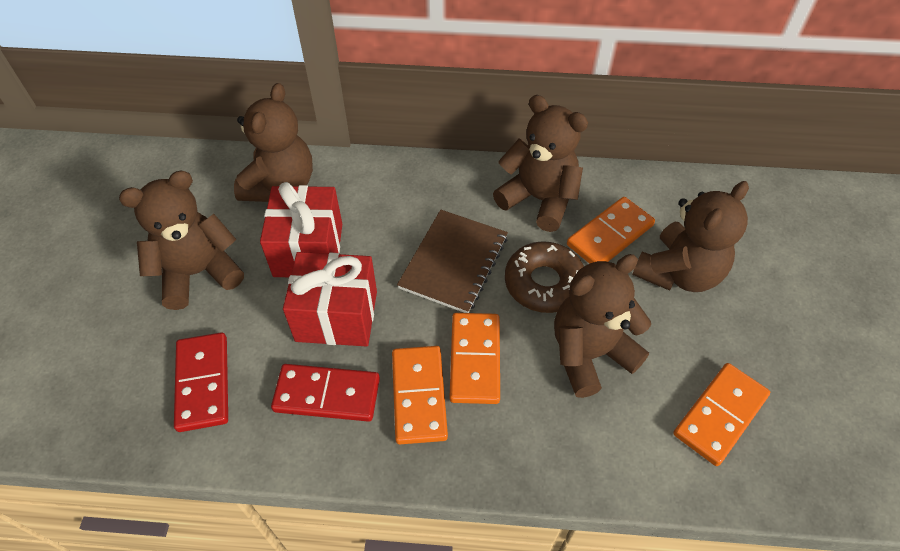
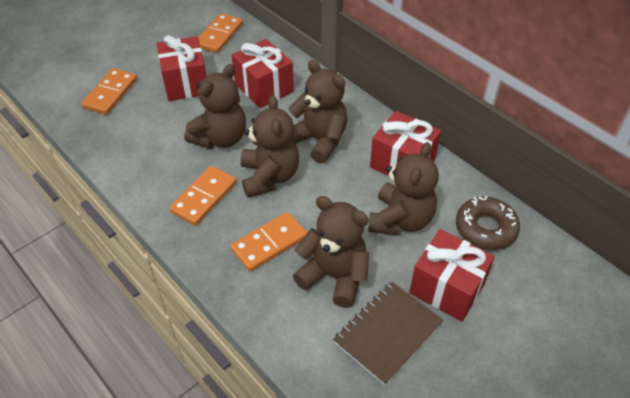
red domino: [174,333,228,432] [271,364,380,422] = 2 -> none = 0
red gift: [260,182,342,277] [283,252,377,347] = 2 -> [157,35,207,101] [232,39,294,108] [370,111,441,176] [409,229,495,321] = 4

